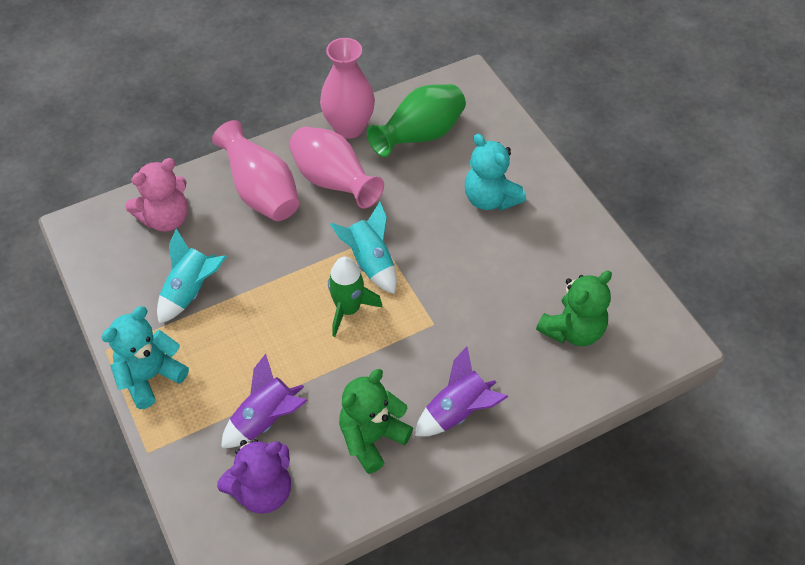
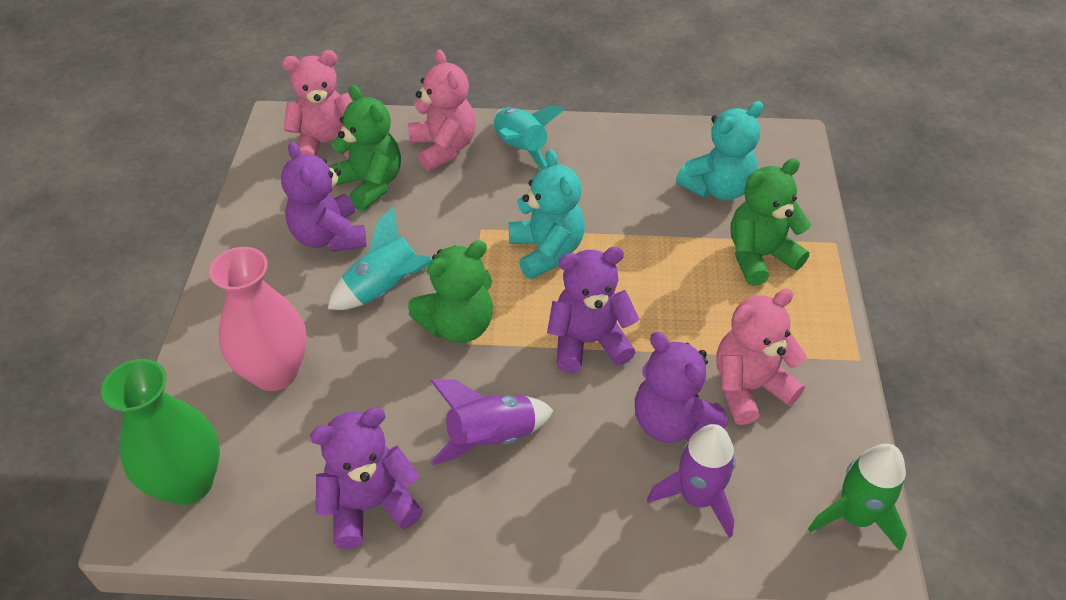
green teddy bear: [339,369,413,474] [536,271,612,346] = 2 -> [329,85,401,211] [408,240,493,343] [731,158,811,286] = 3
pink teddy bear: [125,158,188,232] = 1 -> [282,50,352,158] [408,49,476,171] [716,288,807,425] = 3
pink vase: [212,120,299,221] [289,127,384,208] [320,38,375,139] = 3 -> [209,247,307,391] = 1
purple teddy bear: [217,439,291,514] = 1 -> [281,141,367,252] [310,408,423,549] [547,247,640,373] [635,332,728,443] = 4

